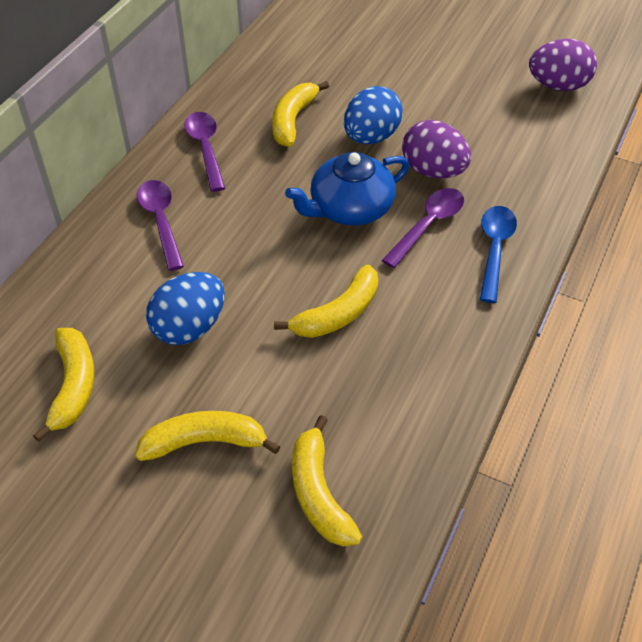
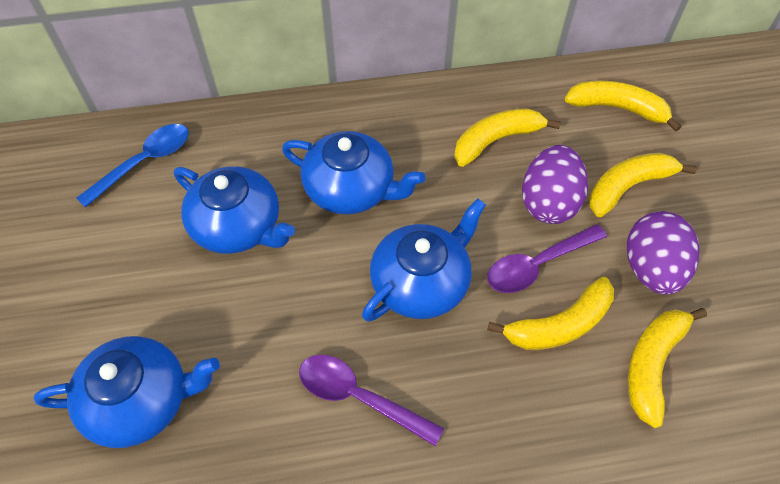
blue egg: [146,272,225,345] [344,86,403,144] = 2 -> none = 0
blue teapot: [285,152,410,226] = 1 -> [34,336,220,448] [174,166,295,254] [282,131,425,214] [362,199,486,322] = 4
purple spoon: [137,180,184,271] [184,112,225,192] [382,188,464,268] = 3 -> [299,355,444,446] [487,224,607,293] = 2

